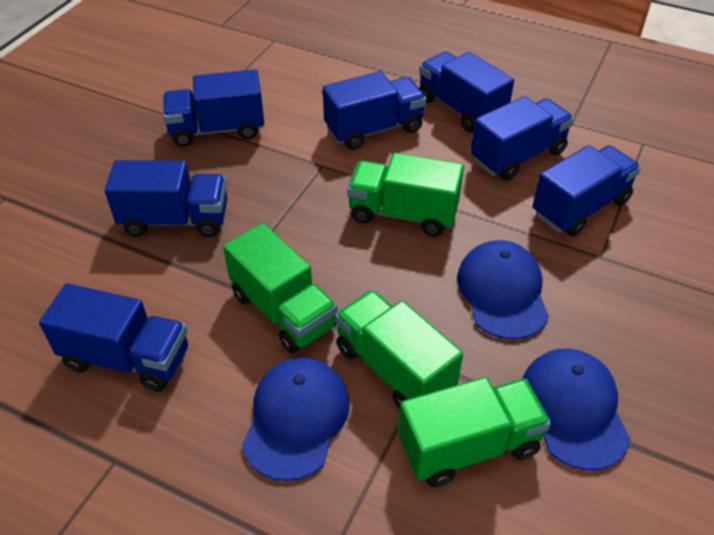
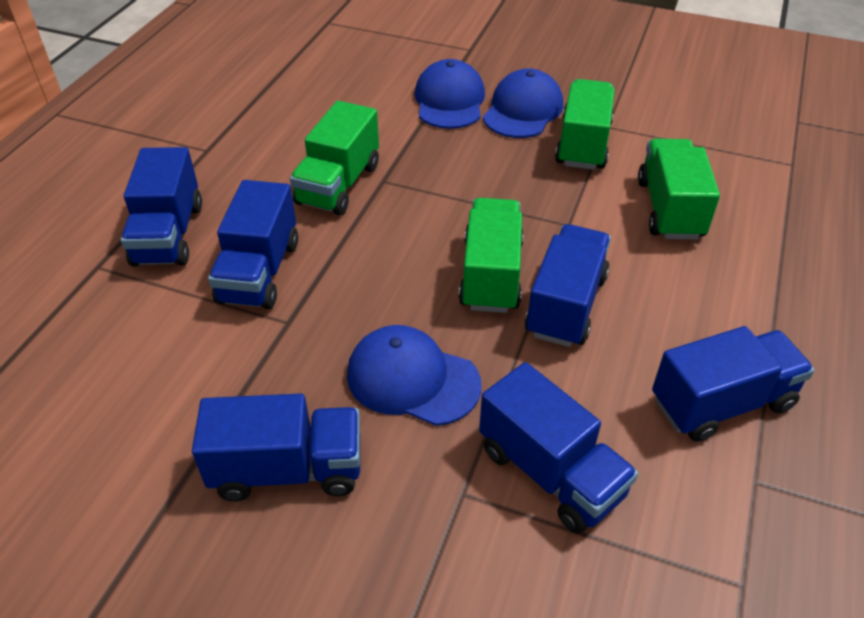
blue truck: [39,283,188,392] [105,160,228,237] [163,69,264,147] [323,71,427,150] [419,52,514,132] [470,96,574,181] [533,145,641,237] = 7 -> [121,147,202,267] [192,394,360,501] [208,180,298,309] [479,362,638,534] [525,224,611,347] [652,326,814,442] = 6

